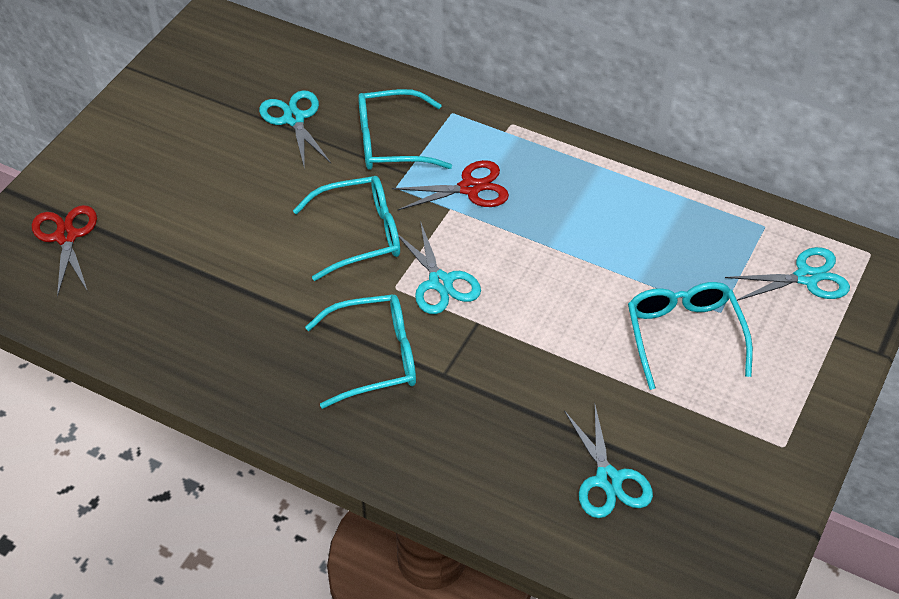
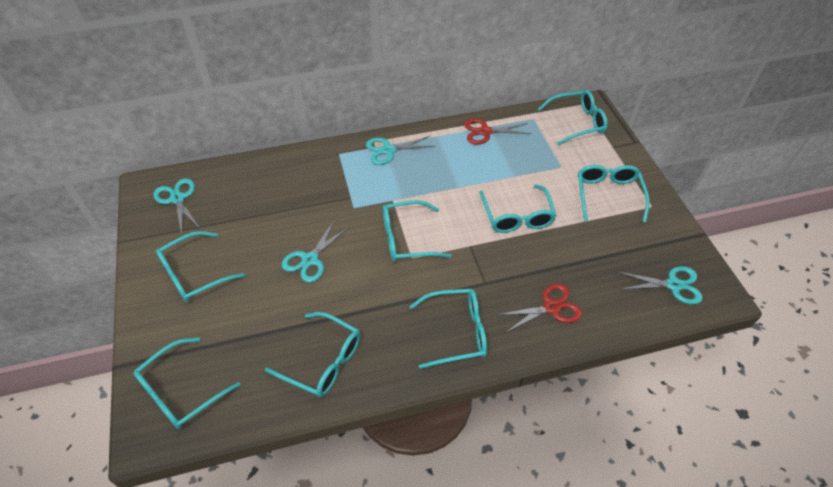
turquoise glasses: [293,176,400,281] [305,294,416,409] [358,89,452,170] [628,282,753,390] = 4 -> [133,338,241,429] [156,231,245,302] [265,312,360,397] [383,200,452,262] [409,289,487,369] [479,184,557,233] [537,90,608,145] [578,165,650,223] = 8

